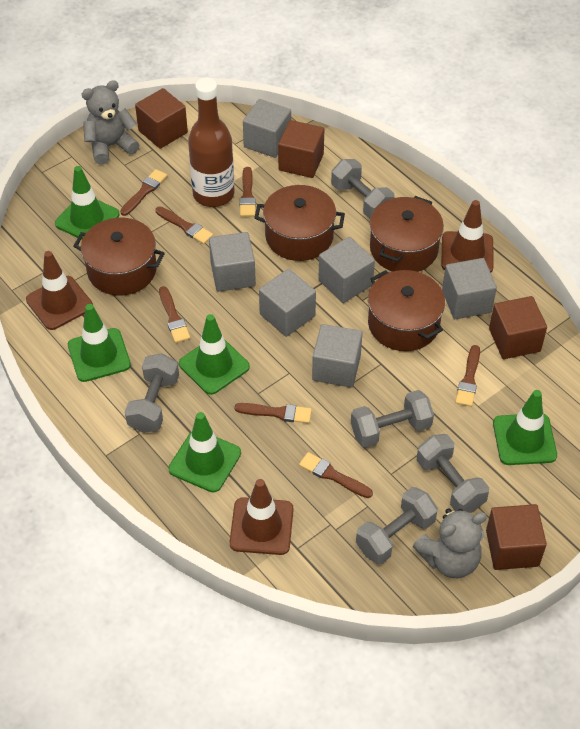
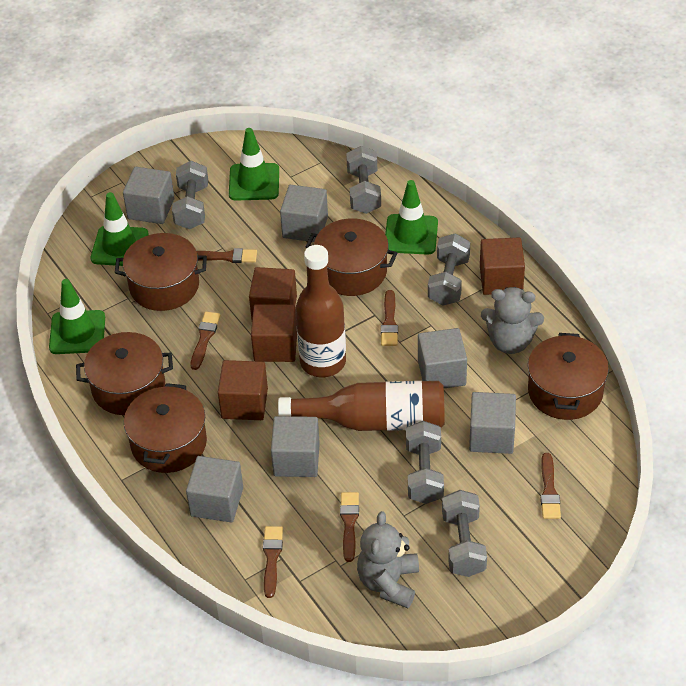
brown bottle: [188,78,235,207] = 1 -> [278,381,445,431] [296,245,346,377] = 2
brown brush: [120,169,167,216] [156,206,213,244] [159,286,190,343] [234,403,312,423] [240,167,256,217] [299,452,373,498] [455,345,480,407] = 7 -> [191,312,221,370] [196,248,257,263] [263,526,283,598] [340,492,359,562] [381,290,398,346] [541,453,561,519] = 6
brown pot: [74,218,165,295] [254,185,345,261] [368,270,445,351] [370,196,444,272] = 4 -> [76,332,173,415] [115,233,207,311] [124,383,207,473] [305,219,397,296] [528,333,609,420] = 5
brown traffic cone: [26,251,93,330] [229,479,294,555] [441,200,494,273] = 3 -> none = 0
green traffic cone: [55,166,120,240] [68,304,131,382] [168,412,241,492] [179,314,250,395] [493,390,557,465] = 5 -> [49,279,105,354] [91,192,149,266] [229,128,279,201] [385,180,438,255] = 4

